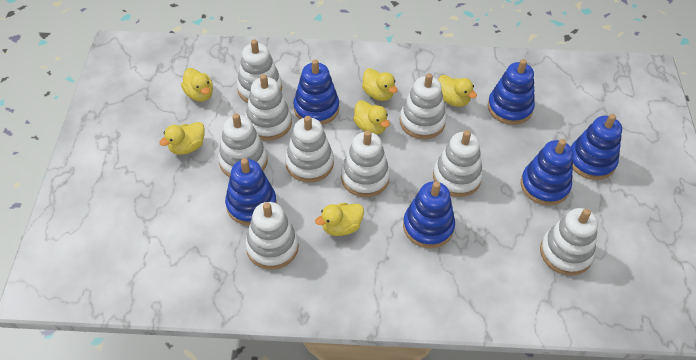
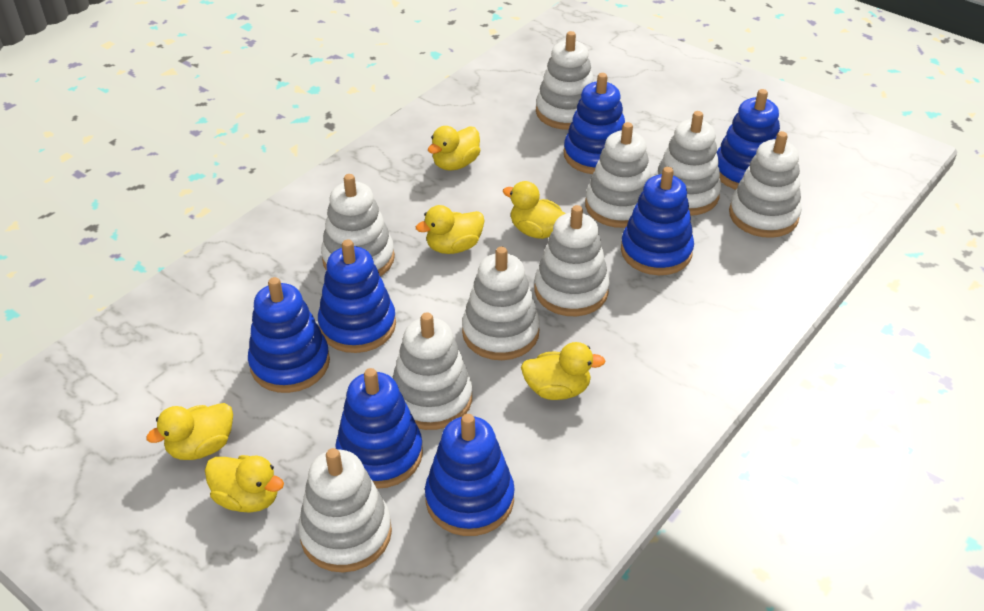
blue stacking toy: [225,158,277,225] [293,59,339,125] [403,181,455,248] [488,59,535,125] [521,139,573,206] [571,114,622,180] = 6 -> [248,277,330,393] [318,240,396,353] [336,368,423,489] [425,414,515,536] [564,73,625,174] [621,167,694,275] [717,89,780,190] = 7

